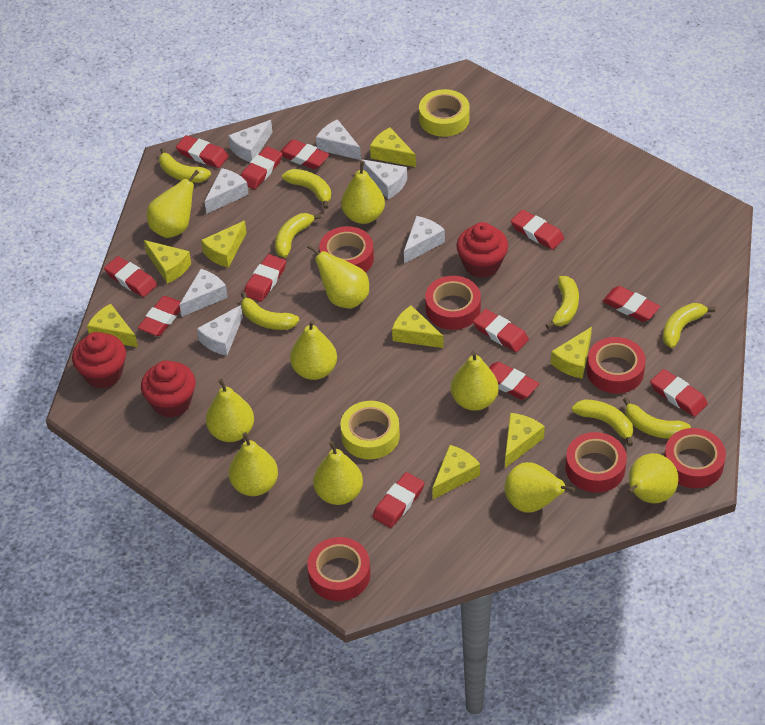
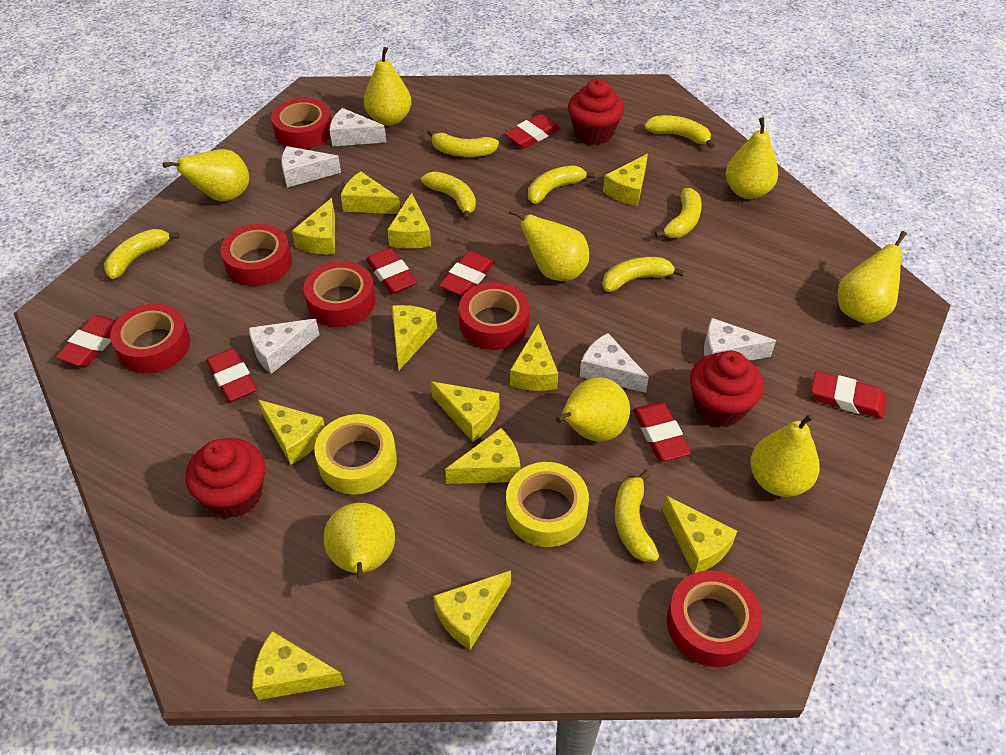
red eraser: [104,256,157,297] [138,296,181,336] [176,135,229,168] [241,146,282,189] [244,254,286,302] [280,139,330,169] [373,472,425,528] [473,309,529,352] [489,362,539,400] [511,210,564,250] [602,286,660,322] [650,369,708,417] = 12 -> [55,315,116,366] [207,348,257,402] [366,248,417,294] [439,251,495,297] [505,114,561,148] [633,402,691,461] [811,371,886,419] = 7
white cheese: [179,269,228,317] [197,305,243,356] [205,168,249,214] [228,120,273,162] [316,119,361,160] [360,159,407,199] [404,216,445,264] = 7 -> [249,319,319,374] [281,146,341,188] [330,108,386,147] [580,333,649,393] [704,318,776,361] = 5
yellow cheese: [87,304,138,347] [144,240,191,284] [201,221,247,268] [370,127,416,167] [392,305,444,348] [432,445,480,499] [505,413,545,468] [551,327,592,379] = 8 -> [252,631,345,700] [258,400,325,465] [292,198,335,255] [341,171,400,214] [387,193,431,249] [392,305,437,370] [431,381,499,442] [433,571,511,650] [445,428,520,484] [510,324,558,391] [603,154,648,206] [662,496,737,574] = 12
yellow pear: [147,170,199,238] [206,379,254,442] [229,432,278,496] [290,320,337,380] [307,244,369,308] [313,441,363,505] [341,161,385,224] [451,351,499,411] [504,462,575,513] [627,453,678,503] = 10 -> [163,149,249,202] [324,503,395,581] [364,47,411,126] [509,209,589,281] [555,377,630,442] [725,117,778,199] [750,413,820,497] [838,231,907,324] = 8

